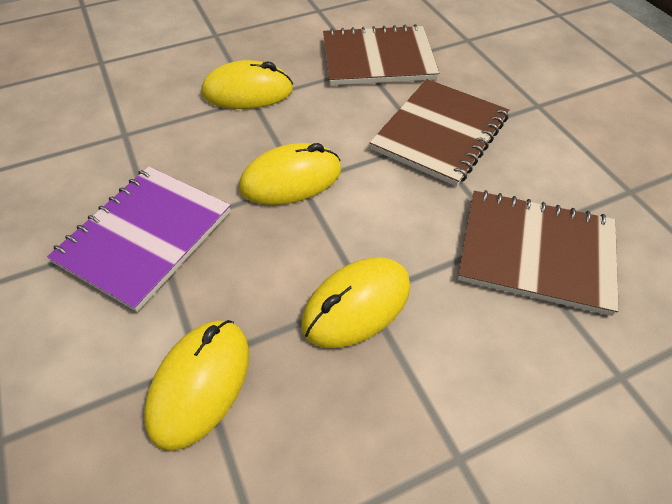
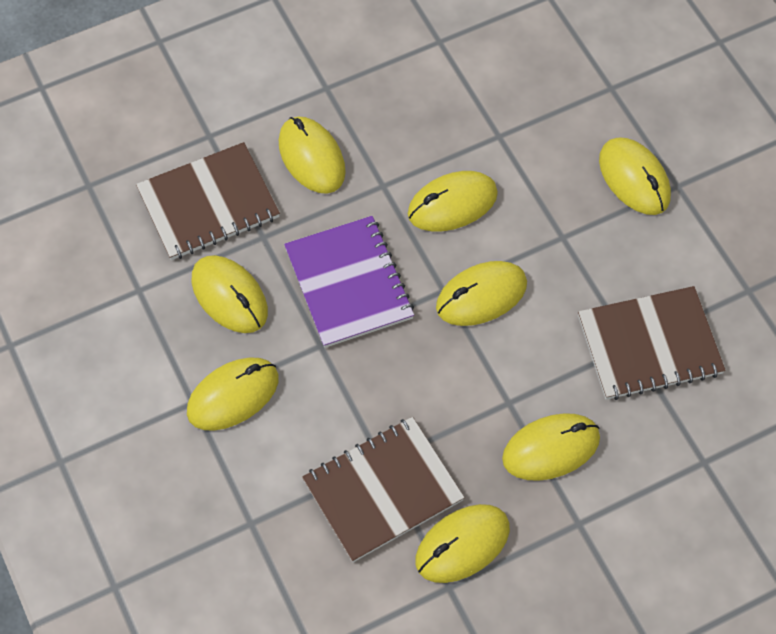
yellow mouse: [144,320,249,451] [201,60,293,109] [239,143,341,205] [301,257,410,348] = 4 -> [187,357,279,431] [192,255,268,333] [279,117,346,194] [408,171,498,231] [416,504,510,583] [436,261,527,326] [502,413,600,481] [599,138,671,215] = 8

